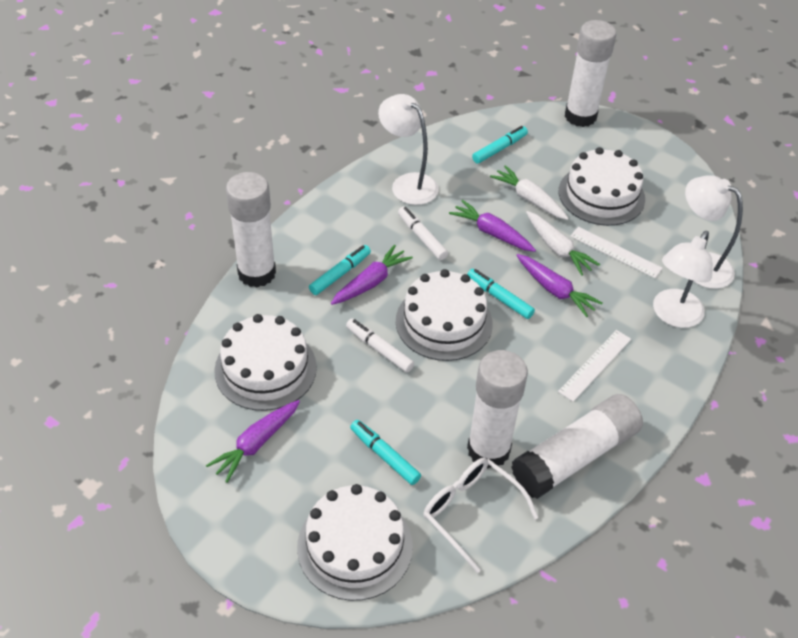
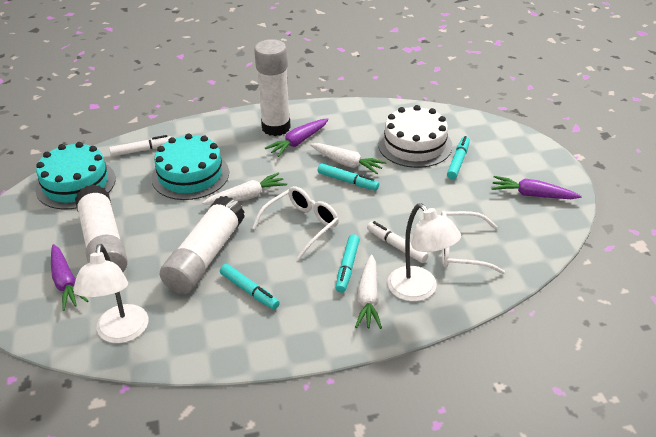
purple carrot: [206,400,300,483] [331,244,413,305] [449,200,536,252] [516,254,602,317] = 4 -> [51,244,88,311] [265,118,329,157] [492,176,582,199] = 3
turquoise cake: none = 0 -> [35,142,116,210] [151,133,229,200] = 2
white cake: [214,314,317,411] [297,484,413,601] [396,269,493,361] [559,147,645,226] = 4 -> [378,105,453,168] = 1
white carrot: [490,165,569,220] [526,211,600,276] = 2 -> [202,172,287,205] [310,143,386,174] [355,255,382,329] = 3
white glasses: [423,457,538,573] = 1 -> [252,186,339,259] [441,211,505,274] = 2
white glue stick: [226,172,276,288] [467,350,528,469] [511,394,643,499] [565,20,616,127] = 4 -> [75,185,128,272] [160,196,245,294] [254,39,291,136] = 3
white lamp: [378,94,439,205] [653,231,713,328] [685,175,743,289] = 3 -> [73,244,149,343] [387,203,461,301] = 2
white ruler: [558,330,631,402] [570,227,663,278] = 2 -> none = 0

